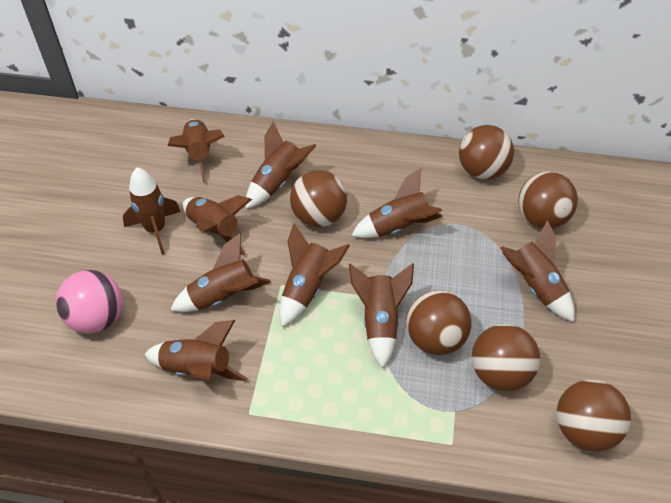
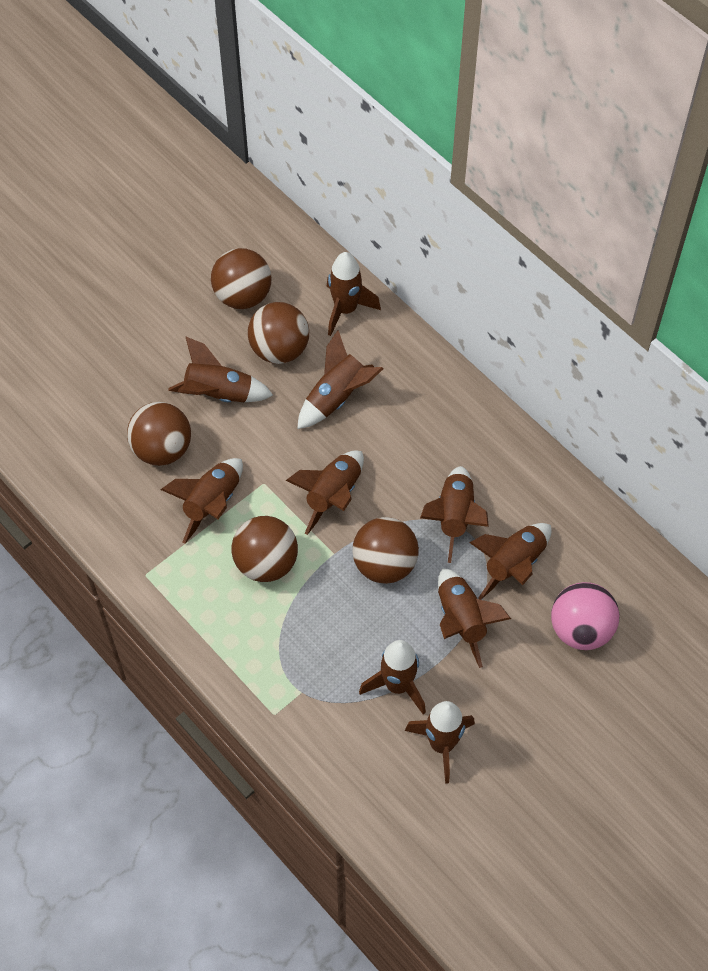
brown ball: [290,170,347,227] [406,290,472,355] [459,125,514,180] [472,324,540,392] [519,172,578,229] [557,380,631,452] = 6 -> [127,402,191,466] [211,248,272,309] [232,516,298,582] [248,302,309,364] [352,517,419,584] = 5

